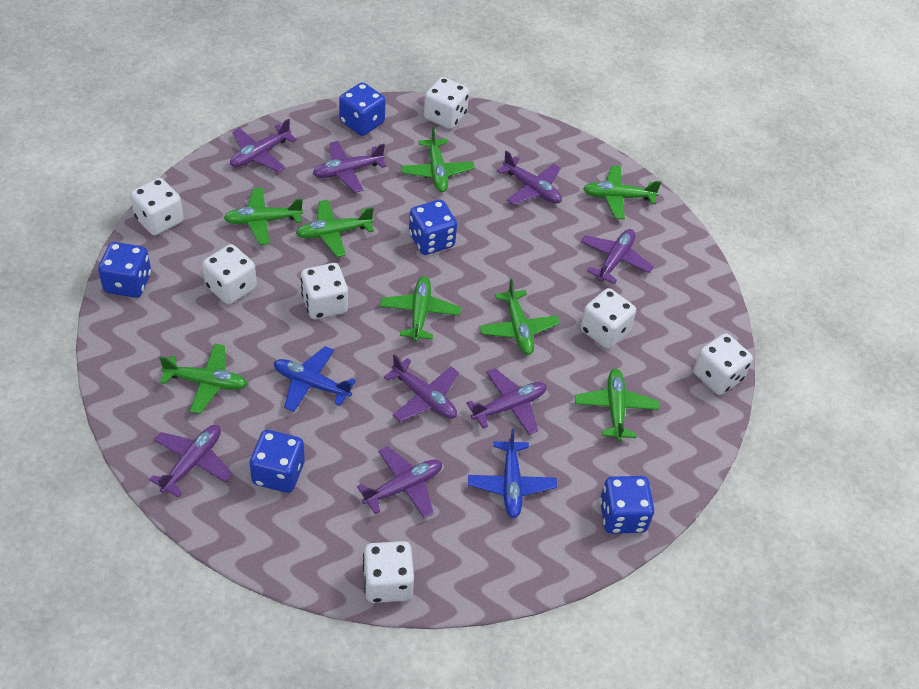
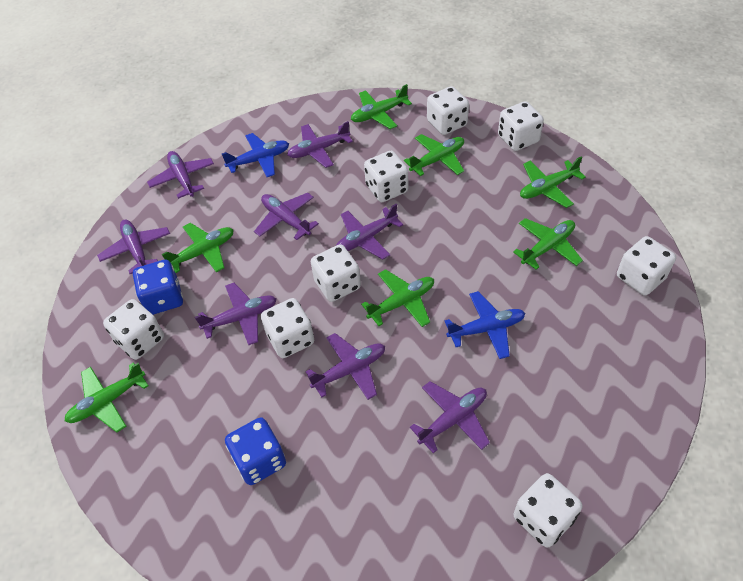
blue dice: [98,242,151,298] [250,430,305,493] [339,82,386,136] [409,200,457,255] [600,476,654,534] = 5 -> [133,260,183,315] [225,417,286,485] = 2
green plane: [159,344,248,414] [224,188,303,245] [296,200,374,257] [380,276,461,342] [401,127,475,192] [479,279,560,355] [575,369,659,441] [583,166,661,219] = 8 -> [65,362,149,432] [161,223,234,273] [351,84,412,129] [361,269,434,327] [404,134,464,176] [513,218,583,270] [520,156,586,208] = 7
white dice: [130,178,184,236] [202,244,257,305] [301,263,348,320] [363,541,414,603] [424,77,469,129] [580,288,636,349] [693,333,753,395] = 7 -> [103,299,164,360] [261,298,314,358] [311,244,361,302] [364,151,408,202] [427,86,469,135] [498,101,544,151] [513,473,582,548] [617,236,676,295] = 8

